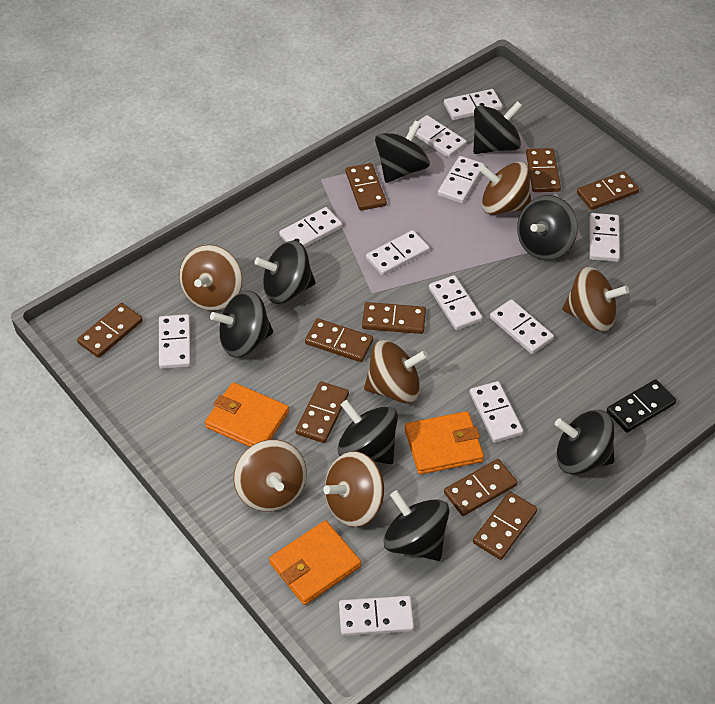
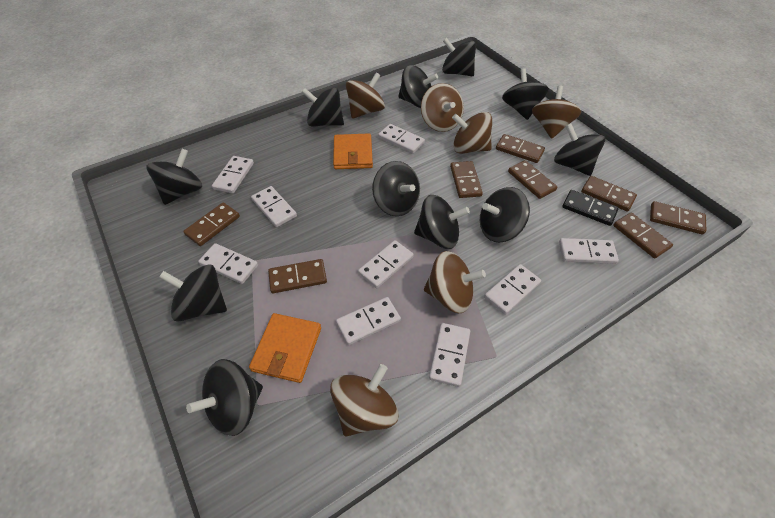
black spinning top: [210,290,273,358] [254,240,316,304] [337,400,398,464] [375,120,430,183] [383,490,450,561] [473,101,522,154] [517,195,578,260] [555,410,615,475] = 8 -> [146,149,202,205] [159,265,227,322] [186,359,263,436] [302,88,344,127] [372,161,420,216] [398,65,438,108] [414,195,470,249] [442,38,476,76] [480,187,530,243] [502,68,549,120] [554,123,605,176] = 11
brown domino: [77,303,143,358] [295,381,349,443] [305,318,373,362] [346,163,387,211] [362,302,426,334] [444,459,517,516] [473,492,537,560] [526,148,561,192] [577,171,639,210] = 9 -> [183,203,240,246] [268,259,327,293] [450,161,483,198] [496,134,545,163] [508,160,557,199] [581,176,637,211] [613,213,673,258] [650,201,706,234] = 8
orange wallet: [205,382,289,447] [269,520,361,605] [405,411,484,475] = 3 -> [249,313,321,383] [333,133,373,169] = 2
white domino: [159,314,191,369] [279,207,342,247] [339,596,414,636] [366,230,430,276] [409,115,467,158] [429,275,483,330] [438,156,484,204] [444,89,502,120] [470,381,523,443] [490,299,554,354] [589,213,620,262] = 11 -> [198,243,258,284] [212,156,254,193] [251,186,297,227] [336,297,401,345] [358,240,414,288] [378,124,425,154] [429,323,470,387] [484,264,541,315] [559,238,619,264] = 9

